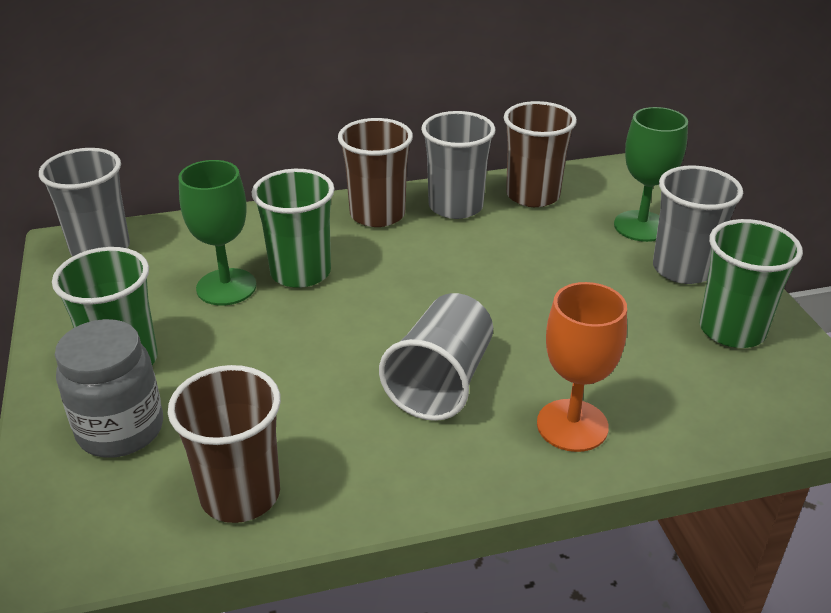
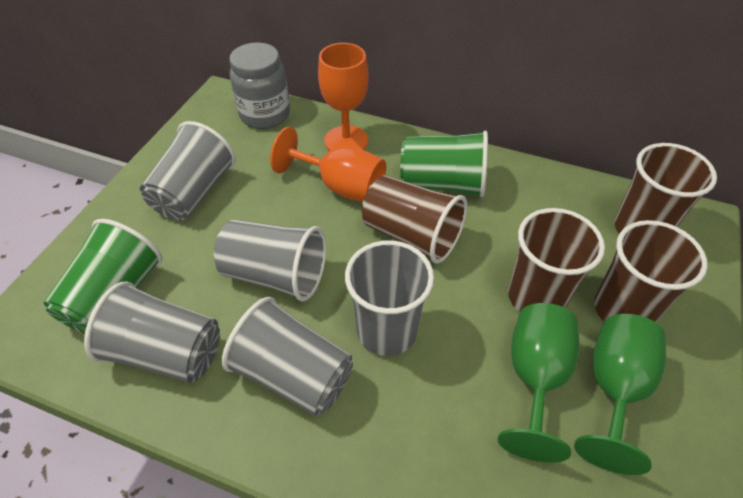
brown cup: [168,365,281,523] [338,118,413,227] [504,101,577,207] = 3 -> [362,175,467,264] [508,208,605,312] [594,220,708,322] [614,143,717,233] = 4
green cup: [52,247,158,365] [252,169,335,288] [700,219,803,348] = 3 -> [44,219,163,334] [400,131,488,197] = 2
grey cup: [39,148,130,257] [379,293,493,421] [421,111,495,219] [653,165,743,284] = 4 -> [84,281,220,383] [140,121,236,220] [214,219,326,302] [222,297,353,416] [345,240,434,356] = 5
orange goblet: [537,282,627,452] = 1 -> [270,127,386,202] [318,43,369,151] = 2

